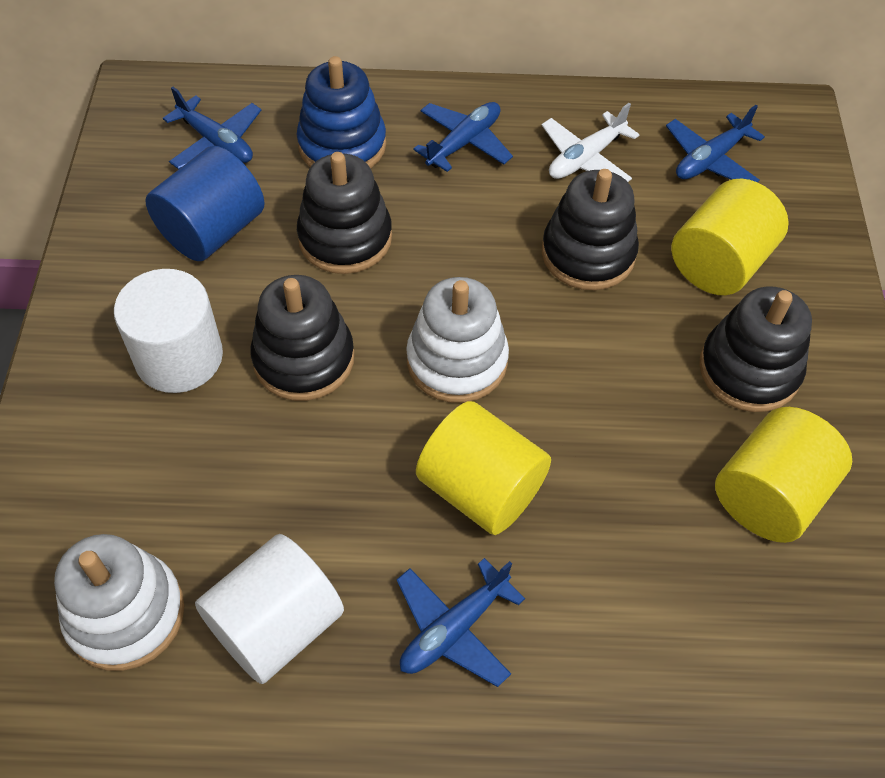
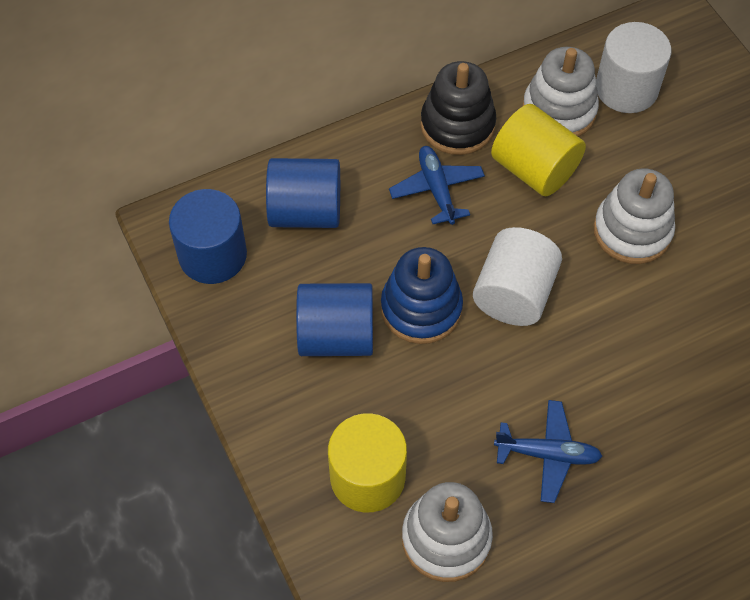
black stacking toy: [250,275,354,401] [297,152,392,274] [542,169,639,290] [699,286,812,412] = 4 -> [421,61,496,155] = 1
blue cylinder: [145,146,264,261] = 1 -> [169,189,247,284] [266,158,340,228] [296,283,373,356] = 3
blue plane: [163,87,261,169] [396,558,525,687] [414,102,513,172] [666,105,765,182] = 4 -> [389,146,485,225] [494,400,602,503] = 2
white plane: [542,103,639,182] = 1 -> none = 0
white stacking toy: [54,534,184,671] [406,277,509,403] = 2 -> [402,482,493,582] [523,47,599,137] [593,168,675,264] = 3
yellow cylinder: [416,401,551,535] [671,179,789,295] [715,407,852,543] = 3 -> [328,413,407,512] [491,104,586,196] = 2

